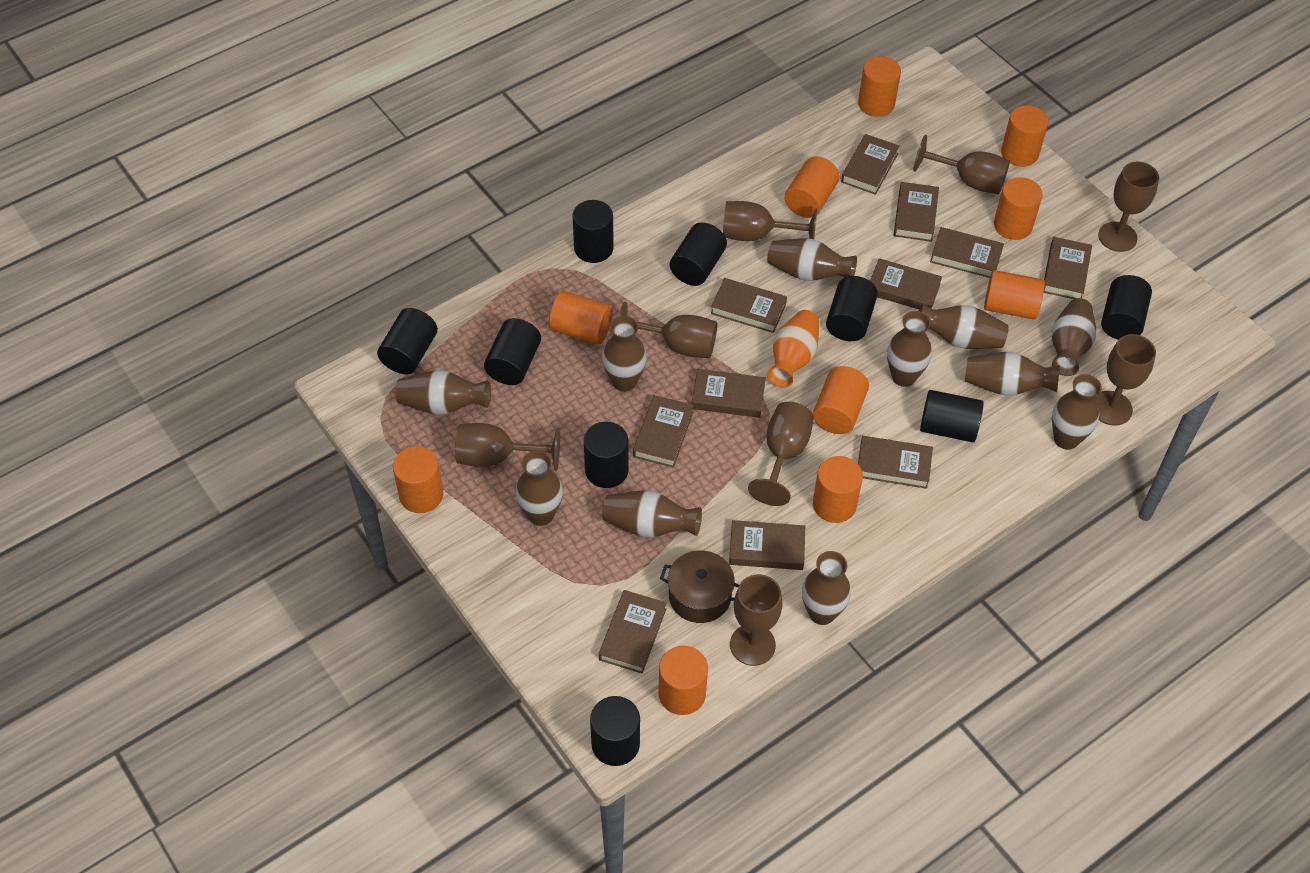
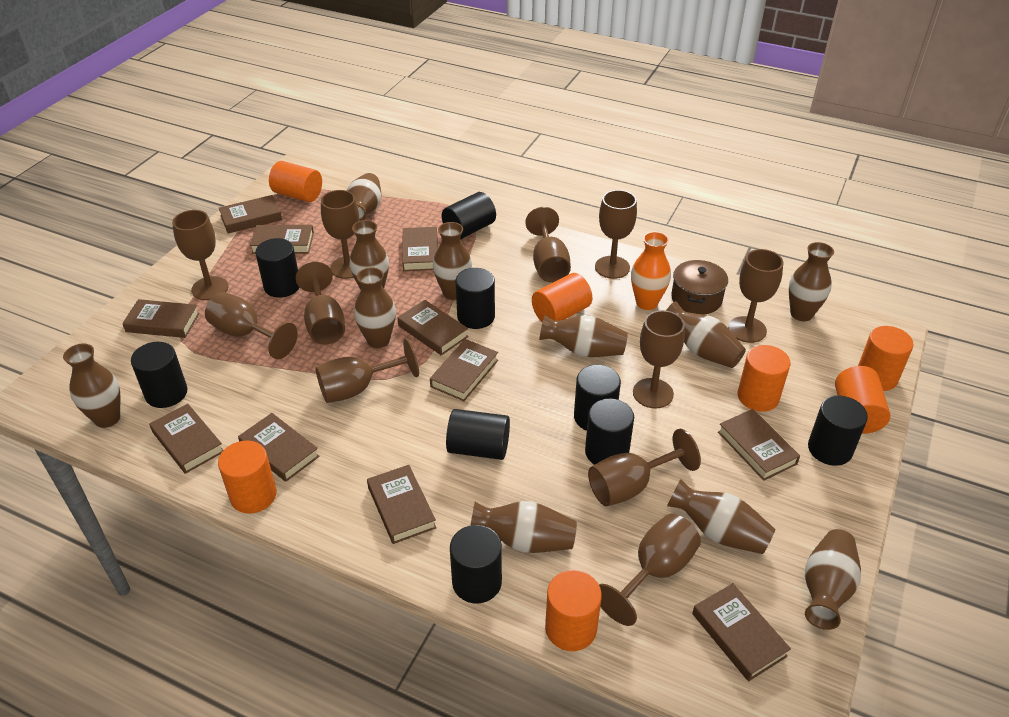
brown goblet: [455,423,560,471] [619,302,717,358] [723,201,817,241] [730,574,782,666] [748,402,814,506] [913,135,1010,194] [1095,334,1156,426] [1098,162,1159,252] = 8 -> [172,210,228,300] [205,292,298,359] [296,262,345,345] [316,338,419,403] [321,190,359,279] [525,207,571,283] [588,429,701,506] [595,190,637,279] [599,514,701,626] [633,310,685,408] [728,249,783,343] = 11
orange cylinder: [393,446,443,513] [549,291,613,344] [658,646,708,715] [785,157,840,218] [813,366,869,434] [813,456,863,523] [858,56,901,117] [984,270,1045,320] [994,177,1043,240] [1001,105,1049,167] = 10 -> [218,441,277,514] [269,161,322,202] [532,273,592,322] [545,570,602,651] [738,345,791,412] [835,366,890,434] [858,326,914,391] = 7

